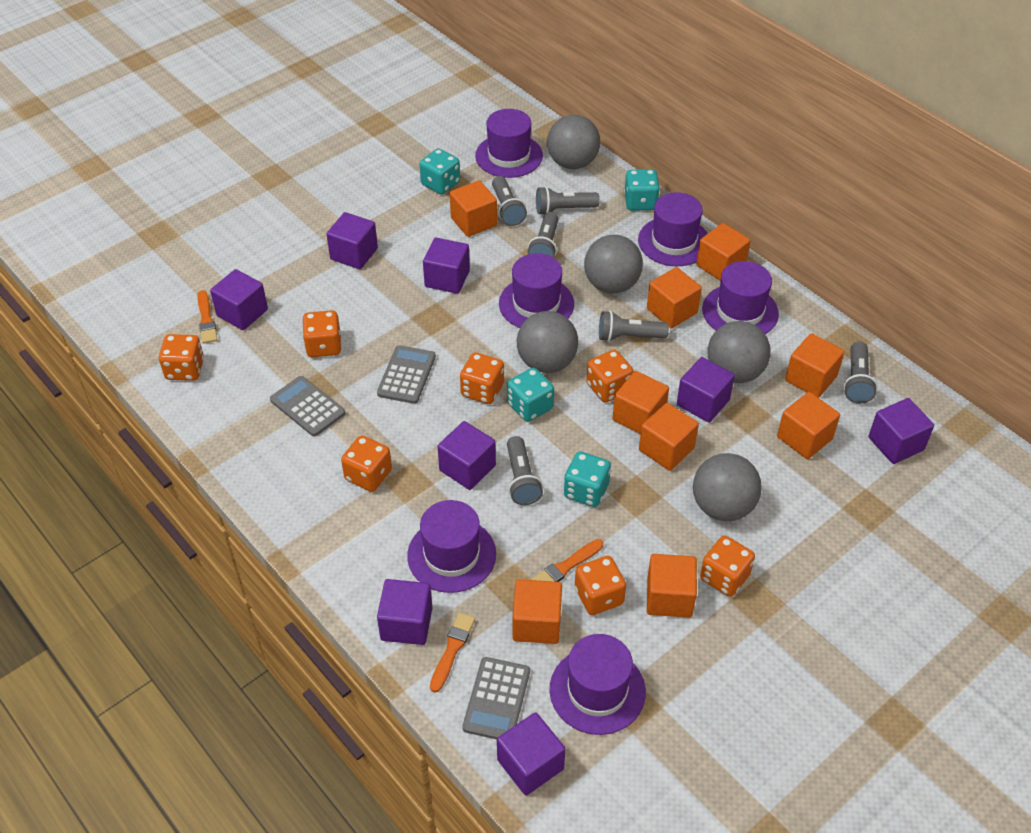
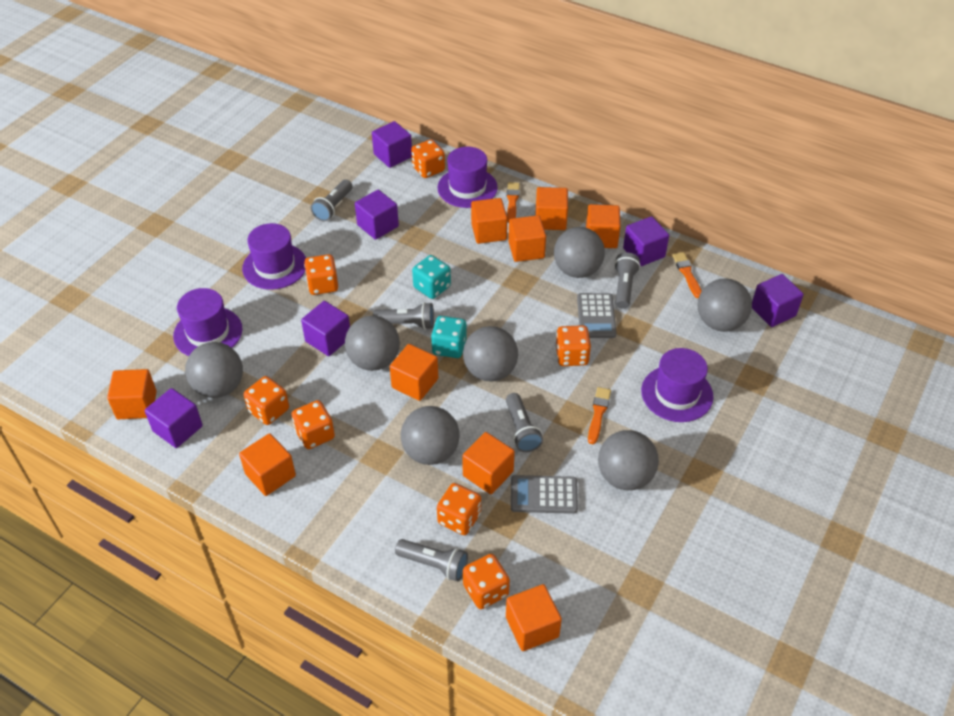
grey ball: [517,311,578,373] [547,115,600,169] [584,235,643,293] [693,453,762,521] [707,321,770,383] = 5 -> [185,342,243,398] [345,316,400,371] [401,406,460,465] [463,326,518,382] [554,227,605,278] [598,430,659,490] [698,278,752,332] = 7
grey calculator: [270,376,345,437] [377,345,436,404] [462,657,530,739] = 3 -> [511,475,578,514] [577,293,617,338] = 2
grey flashlight: [492,176,527,226] [507,436,543,505] [528,212,559,258] [536,186,600,214] [599,311,669,342] [844,342,877,404] = 6 -> [311,179,352,221] [373,302,434,330] [395,539,468,581] [506,393,543,452] [614,253,640,309] = 5
purple cube: [210,269,268,330] [326,212,378,269] [377,579,432,645] [423,238,470,294] [438,421,496,490] [497,712,565,796] [677,357,735,422] [869,398,934,464] = 8 -> [145,388,203,448] [301,301,350,356] [355,190,399,240] [372,121,412,168] [623,216,669,267] [752,274,804,327] = 6
purple hat: [407,500,496,593] [475,109,543,178] [499,253,574,328] [550,634,646,735] [638,192,708,266] [702,261,779,334] = 6 -> [173,288,242,356] [242,223,306,290] [438,147,498,208] [641,348,713,422] = 4
turquoise dice: [419,148,460,194] [507,368,554,422] [564,451,611,507] [624,169,660,211] = 4 -> [412,255,451,299] [431,316,467,358] = 2

